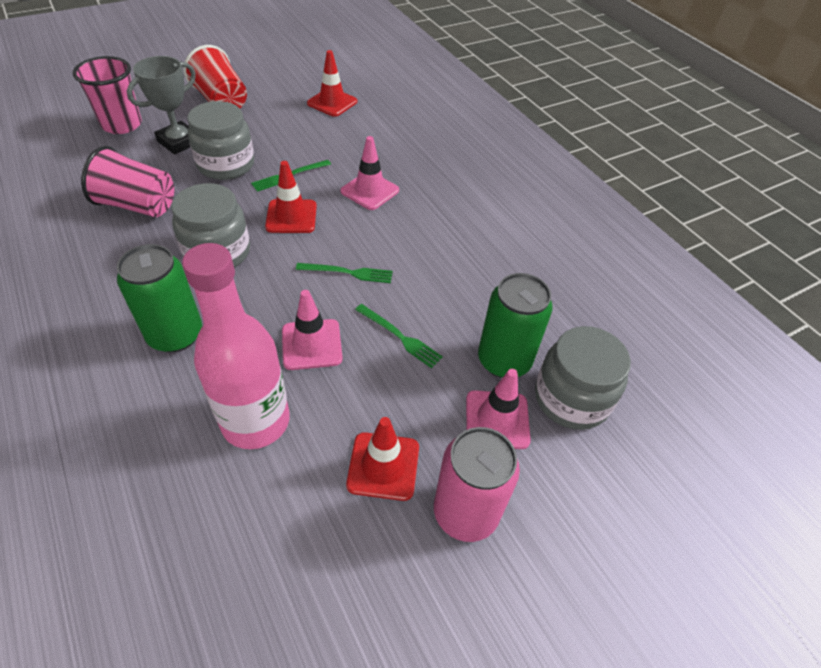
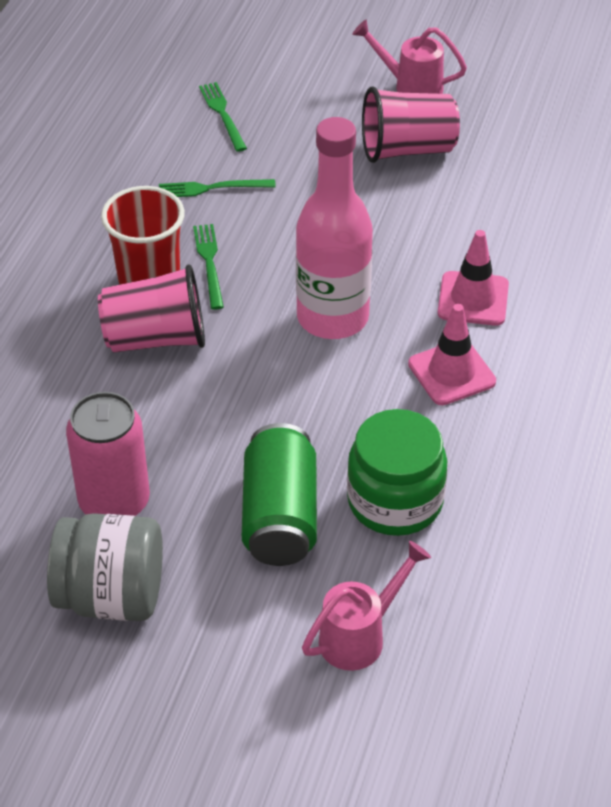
green can: [117,244,202,353] [478,273,553,378] = 2 -> [242,423,317,566] = 1
green jar: none = 0 -> [347,409,447,536] = 1
grey jar: [171,183,250,267] [187,101,254,180] [535,326,631,430] = 3 -> [47,513,163,621] = 1
grey trophy: [127,56,196,154] = 1 -> none = 0
pink traffic cone: [282,290,343,370] [341,136,399,210] [466,369,531,449] = 3 -> [408,304,496,405] [437,230,509,326] = 2
pink watering can: none = 0 -> [302,541,431,671] [352,20,467,94] = 2
red traffic cone: [265,161,317,233] [307,50,357,117] [346,417,419,501] = 3 -> none = 0

